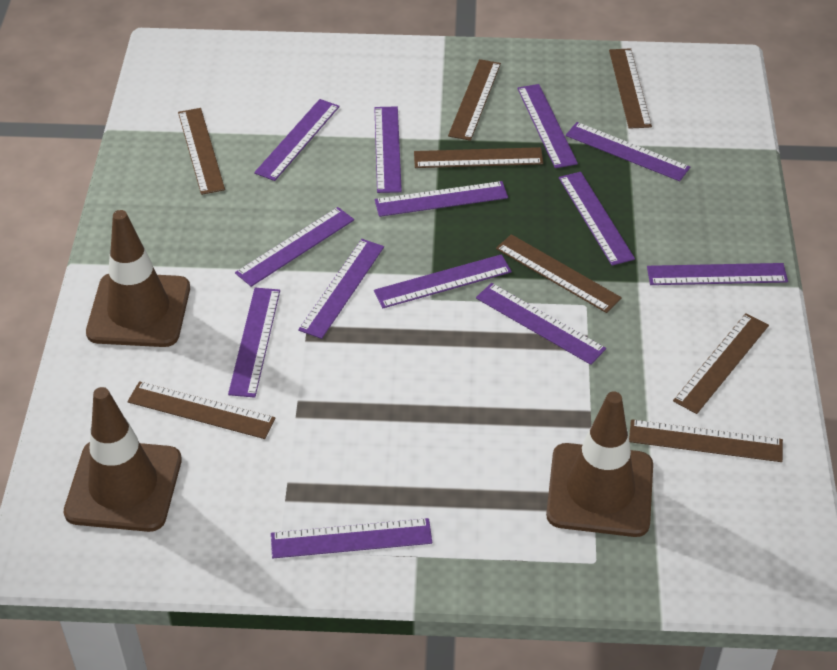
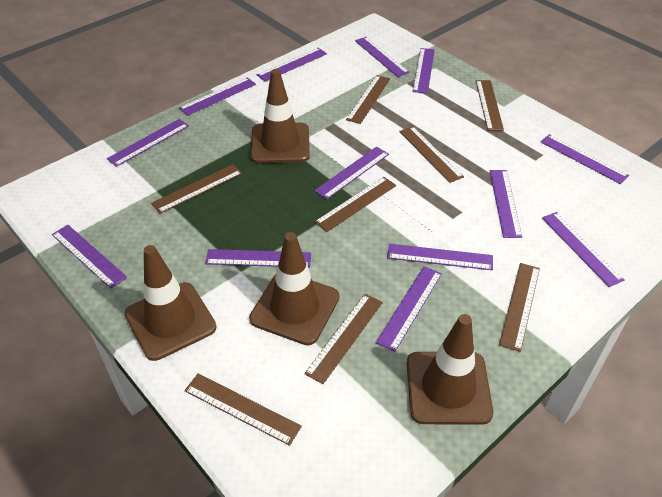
brown traffic cone: [64,387,182,532] [86,210,190,347] [546,391,653,537] = 3 -> [125,245,217,361] [249,232,339,345] [251,69,310,163] [406,314,493,425] = 4

